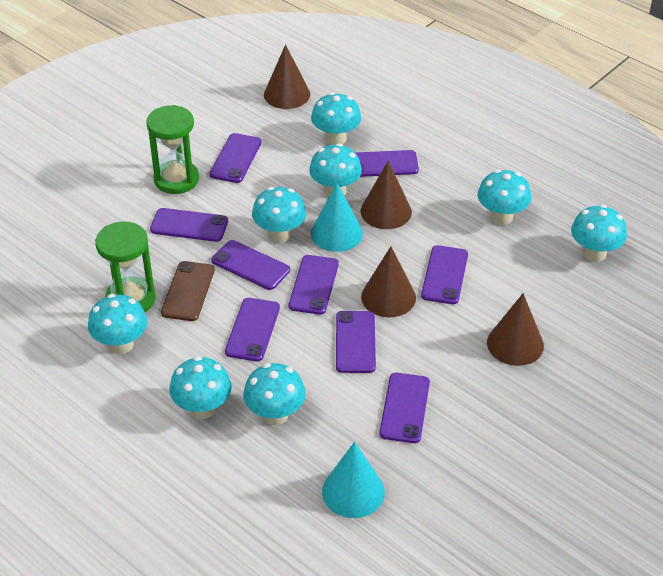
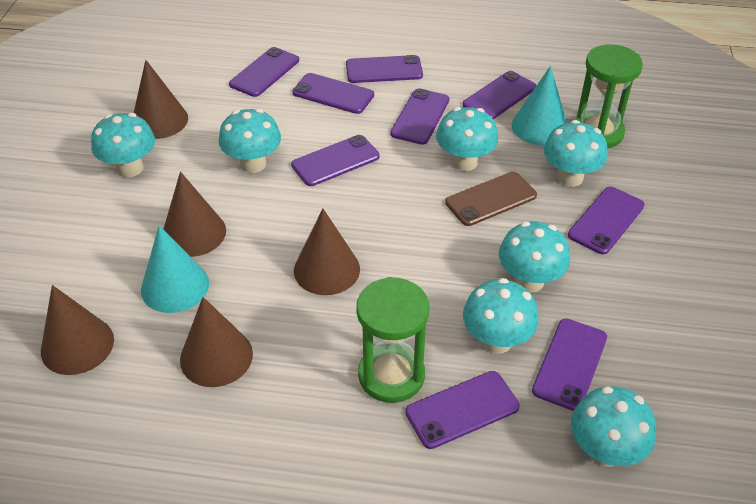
brown cone: [264,44,310,109] [361,161,412,229] [361,246,416,317] [487,293,544,366] = 4 -> [41,285,114,375] [134,60,188,139] [164,171,226,257] [180,297,253,387] [294,209,360,295] = 5
turquoise mushroom: [88,294,147,354] [169,356,232,419] [243,363,306,425] [252,187,306,243] [309,143,362,197] [311,92,361,145] [478,169,531,225] [571,204,627,262] = 8 -> [91,113,155,177] [219,109,281,173] [436,107,498,171] [463,278,539,354] [499,221,570,293] [544,120,608,187] [571,386,656,467] = 7

